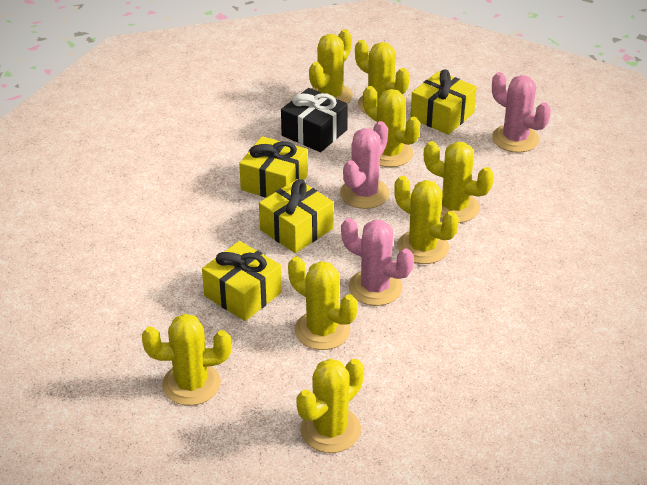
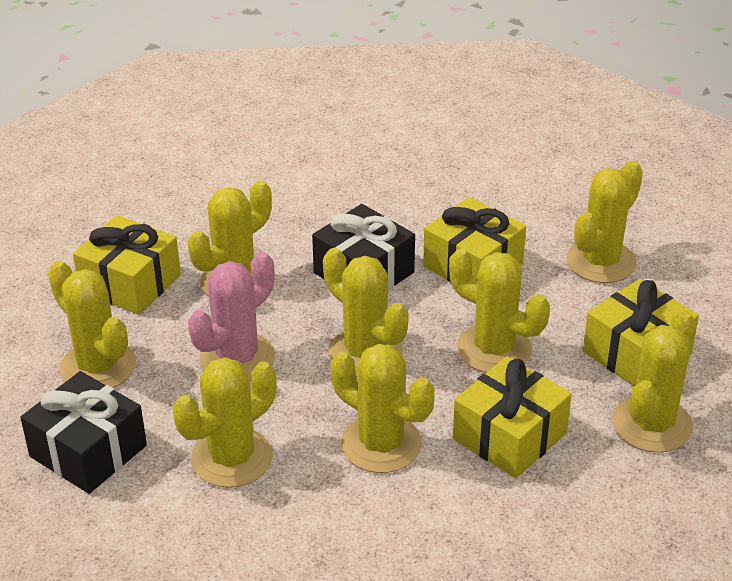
black gift: [281,88,348,152] = 1 -> [20,371,147,494] [312,204,415,291] = 2
pink cactus: [340,121,390,209] [341,218,414,306] [492,72,551,153] = 3 -> [188,252,275,381] = 1

